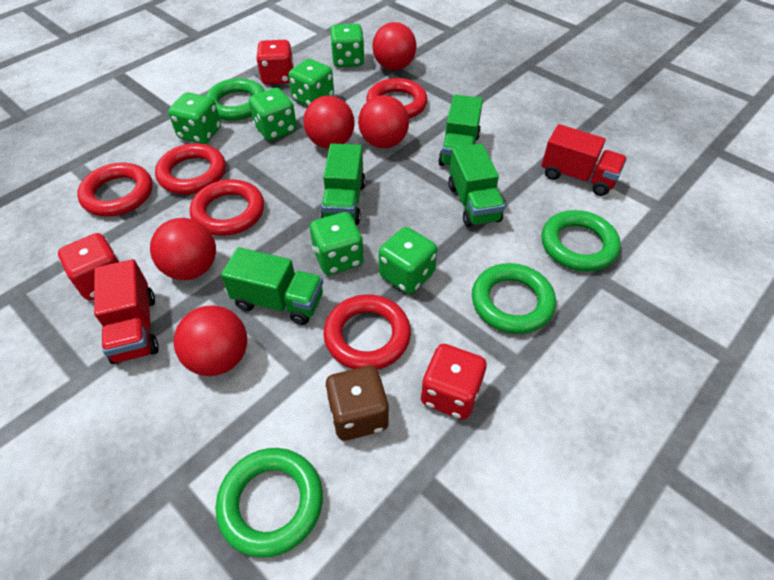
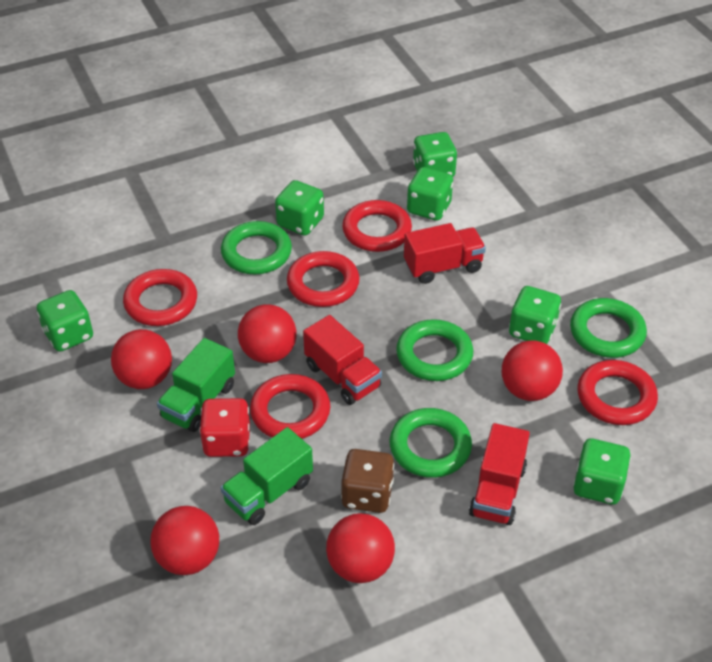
green truck: [221,247,323,325] [320,143,365,225] [438,94,483,166] [448,143,505,227] = 4 -> [157,338,235,432] [220,427,313,525] = 2
red dice: [58,233,119,300] [256,40,294,84] [421,344,486,420] = 3 -> [199,398,250,457] = 1
red truck: [94,259,159,364] [541,124,627,196] = 2 -> [303,315,382,405] [404,223,486,284] [469,423,530,525] = 3

